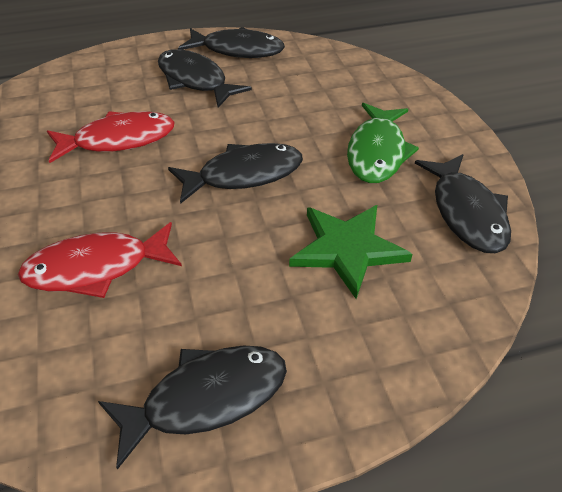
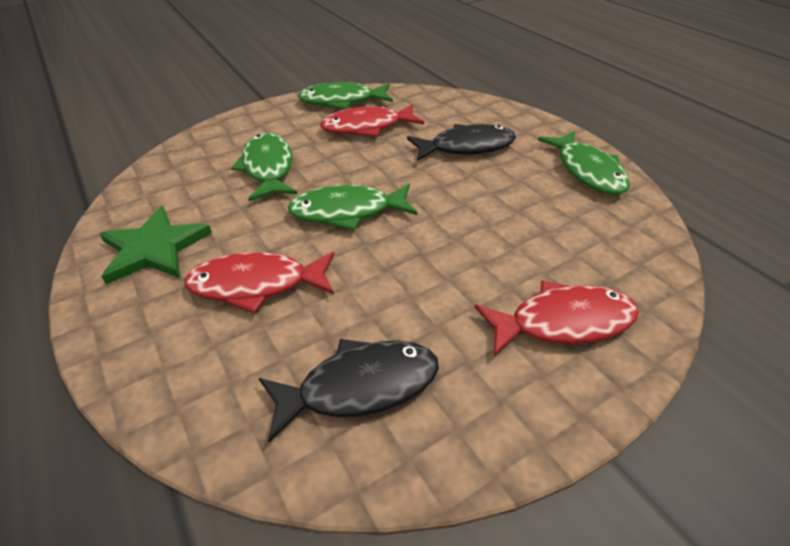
black fish: [98,345,287,470] [158,49,252,108] [168,143,303,204] [178,27,285,58] [415,154,511,253] = 5 -> [259,339,439,442] [407,124,516,161] = 2
green fish: [347,103,419,183] = 1 -> [231,133,297,201] [288,184,418,231] [298,82,393,109] [538,131,630,195] = 4
red fish: [18,222,182,298] [47,111,175,163] = 2 -> [184,252,334,313] [320,104,424,137] [474,280,639,356] = 3

